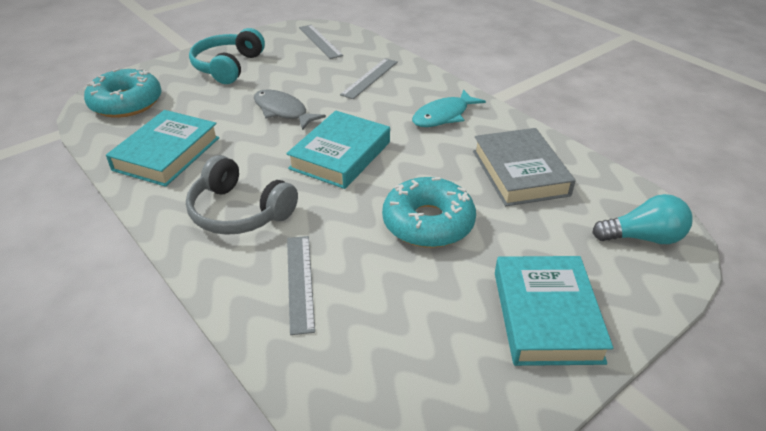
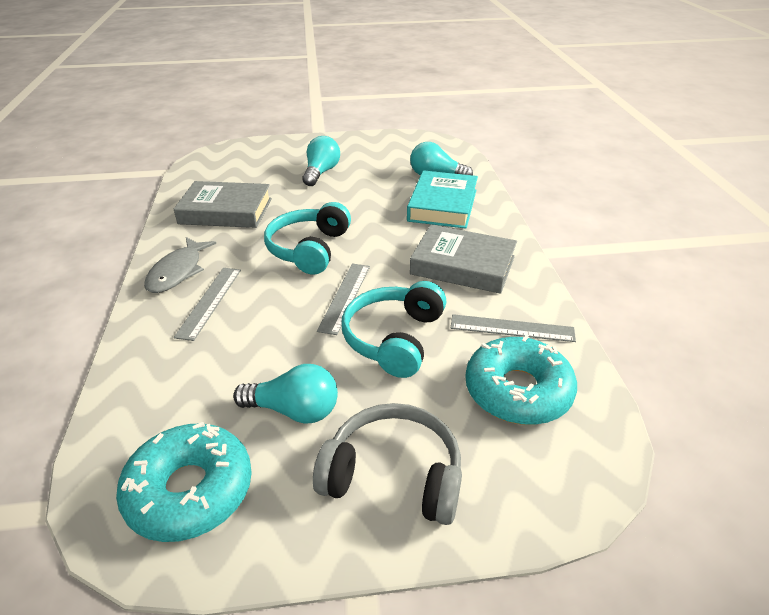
grey book: [473,128,575,206] = 1 -> [174,181,272,228] [410,225,517,294] = 2
turquoise book: [106,110,219,187] [286,111,390,189] [495,256,613,366] = 3 -> [407,170,478,229] = 1
turquoise fish: [412,89,486,127] = 1 -> none = 0
turquoise headphones: [189,28,265,84] = 1 -> [264,202,351,275] [342,281,446,378] = 2
turquoise light bulb: [592,194,693,244] = 1 -> [233,364,338,424] [302,136,340,186] [410,142,473,175] = 3

